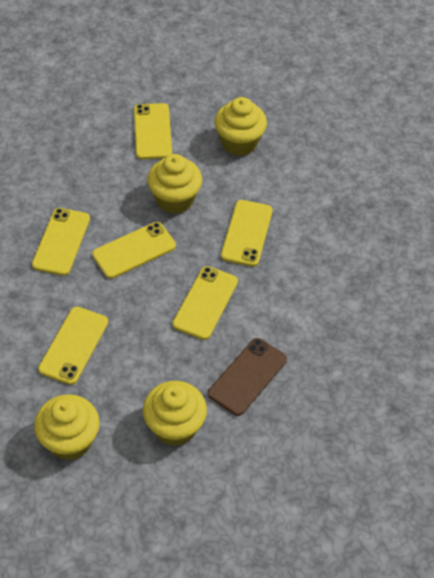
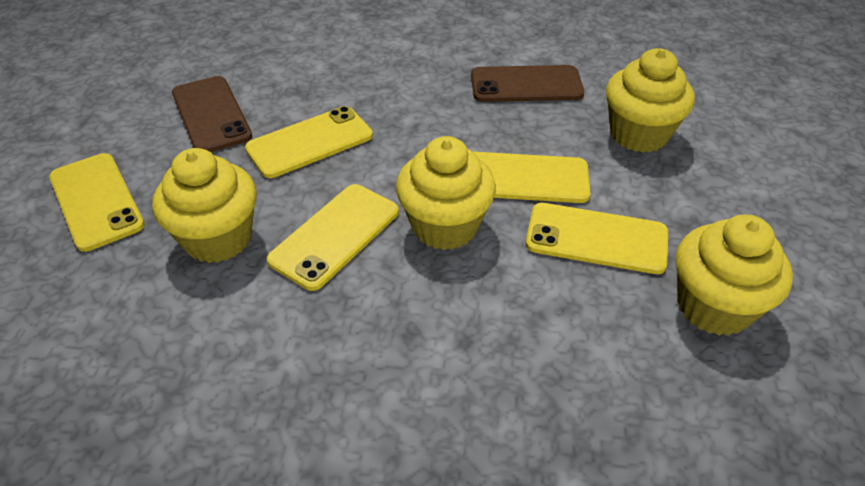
brown phone: [208,338,287,416] = 1 -> [172,76,252,152] [471,65,584,102] = 2
yellow phone: [32,208,90,276] [38,307,108,385] [92,222,176,279] [134,103,172,159] [172,266,238,340] [221,200,273,267] = 6 -> [49,153,145,252] [245,106,373,178] [267,184,399,291] [473,152,590,203] [526,203,668,274] = 5

